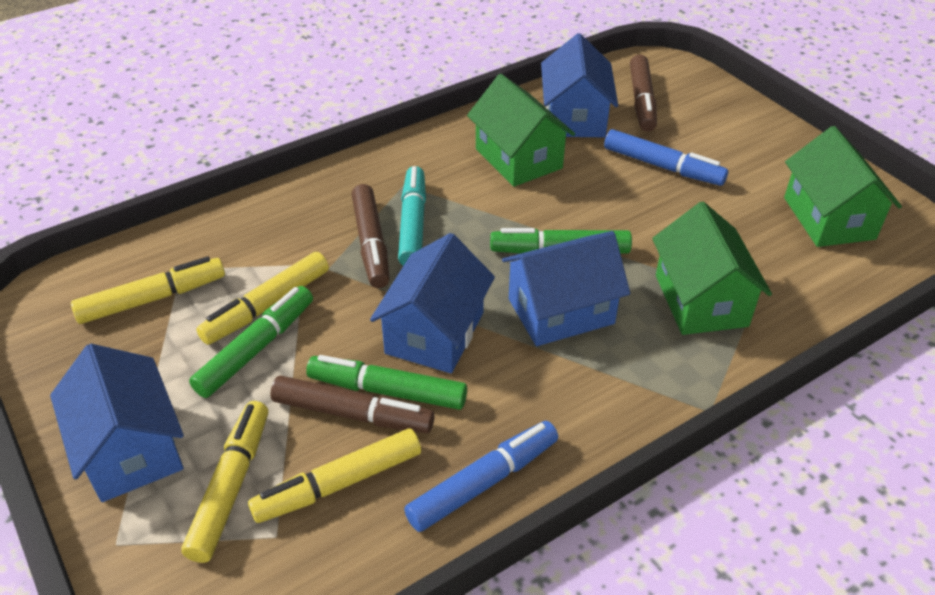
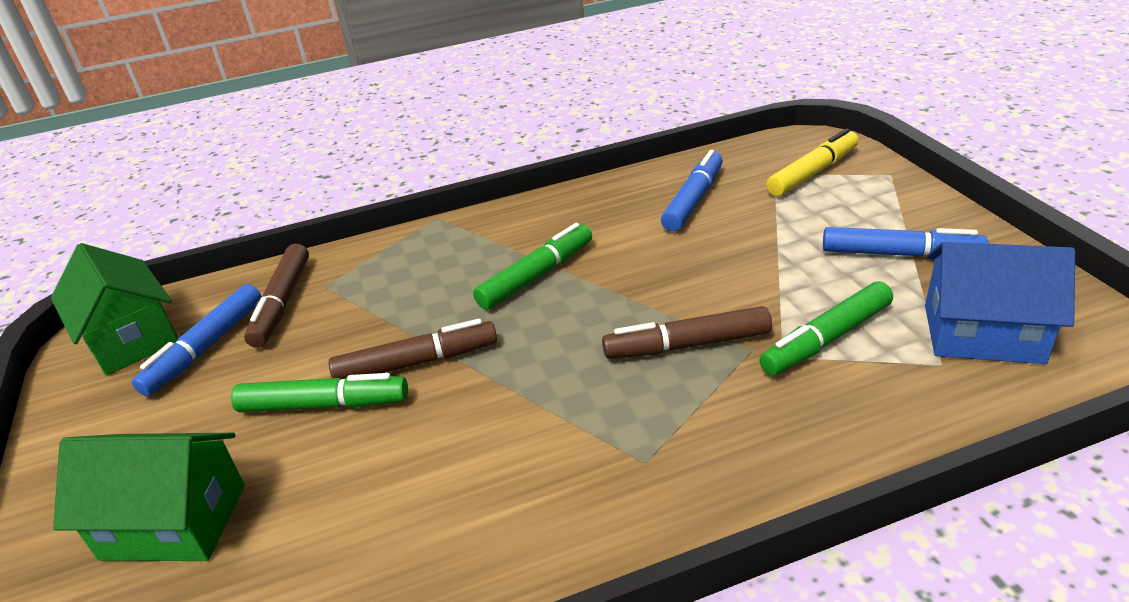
blue house: [50,344,184,502] [370,233,495,373] [502,231,630,346] [541,33,618,137] = 4 -> [925,242,1075,364] = 1
blue marker: [404,421,558,532] [604,129,728,186] = 2 -> [132,284,262,396] [661,150,723,231] [823,227,988,256] = 3
green house: [467,74,575,187] [652,202,772,335] [784,126,902,247] = 3 -> [51,243,178,376] [53,433,245,561] = 2
turquoise marker: [398,166,426,266] = 1 -> none = 0
yellow marker: [71,257,225,324] [181,401,268,563] [196,252,329,345] [248,428,421,523] = 4 -> [766,129,859,196] = 1

